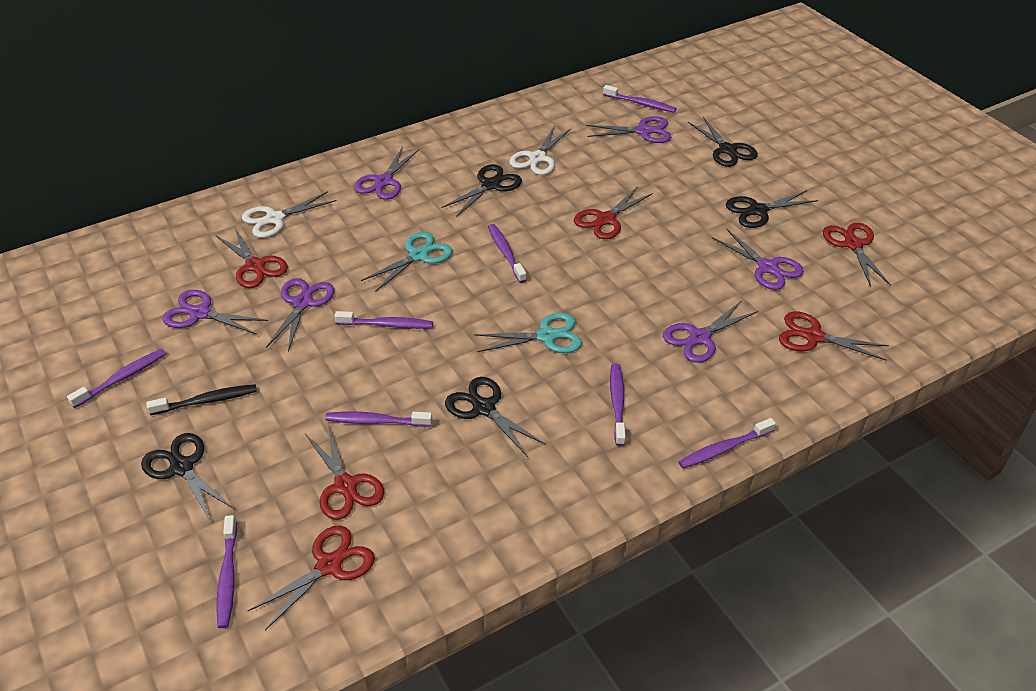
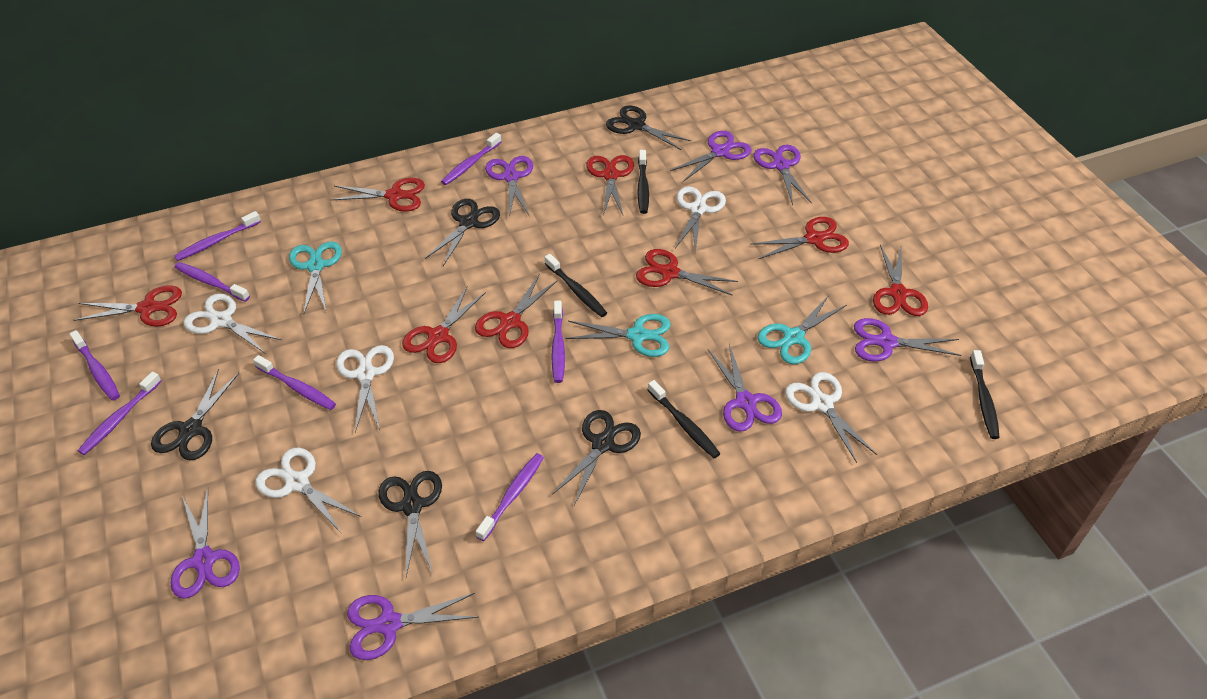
black toothbrush: [147,384,257,415] = 1 -> [545,254,607,317] [637,150,649,214] [648,380,721,458] [970,350,1000,439] = 4
purple scissors: [162,290,268,335] [266,278,334,351] [354,146,419,200] [586,116,671,143] [663,300,758,363] [712,228,804,290] = 6 -> [170,488,240,599] [347,593,479,660] [485,156,533,217] [670,131,752,182] [708,344,782,432] [753,145,812,205] [854,318,962,362] = 7
red scissors: [216,227,288,288] [248,526,375,631] [305,424,384,520] [574,186,653,239] [779,312,889,361] [823,223,891,287] = 6 -> [73,285,182,327] [330,178,425,211] [402,287,486,363] [475,273,558,348] [586,155,634,215] [636,249,738,295] [750,217,849,259] [873,245,928,316] = 8
turquoise scissors: [361,232,453,292] [474,313,582,353] = 2 -> [289,241,342,313] [566,314,670,357] [758,295,847,364] = 3
white scissors: [242,191,337,238] [509,125,571,175] = 2 -> [184,294,282,354] [255,448,361,534] [336,345,394,432] [675,186,726,253] [785,372,877,463] = 5

